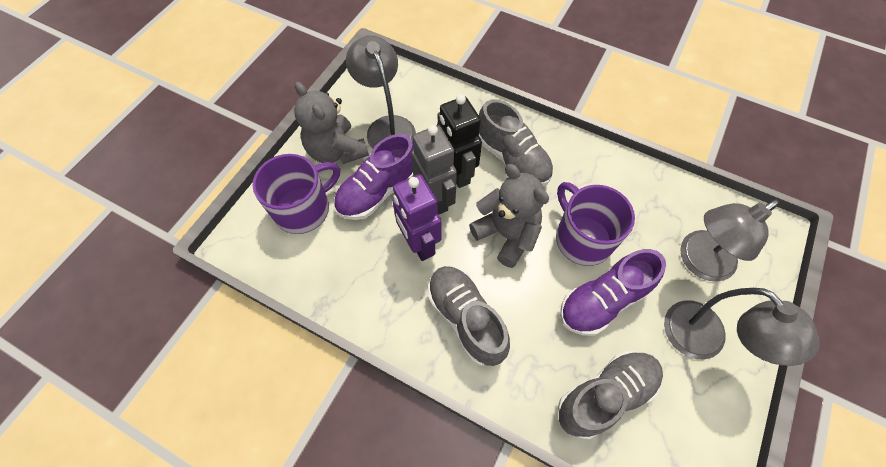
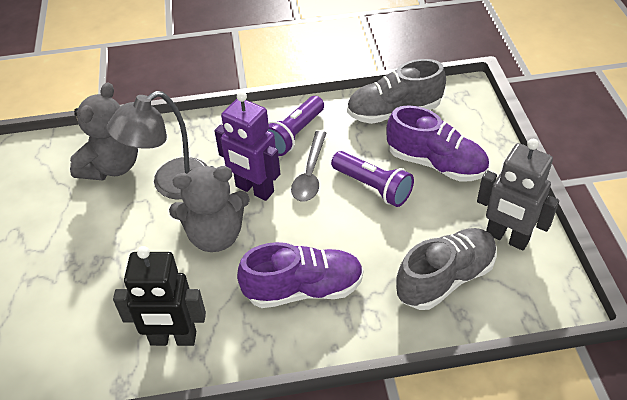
grey lamp: [346,35,416,148] [664,288,820,366] [680,199,780,282] = 3 -> [106,91,207,199] = 1
grey shoe: [427,266,510,366] [479,99,553,186] [558,350,663,439] = 3 -> [347,59,446,124] [396,228,497,310] = 2
grey spoon: none = 0 -> [291,131,327,202] = 1
purple flashlight: none = 0 -> [268,96,324,156] [331,151,414,207] = 2
purple mug: [252,154,340,234] [556,182,635,266] = 2 -> none = 0

